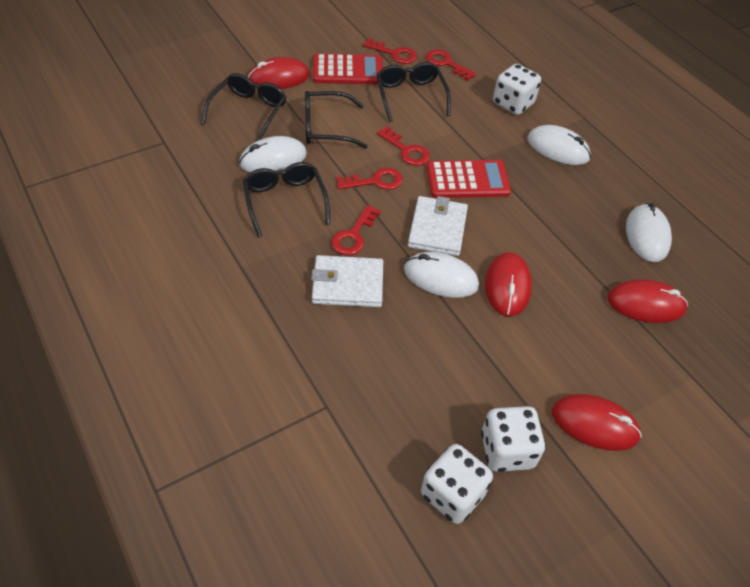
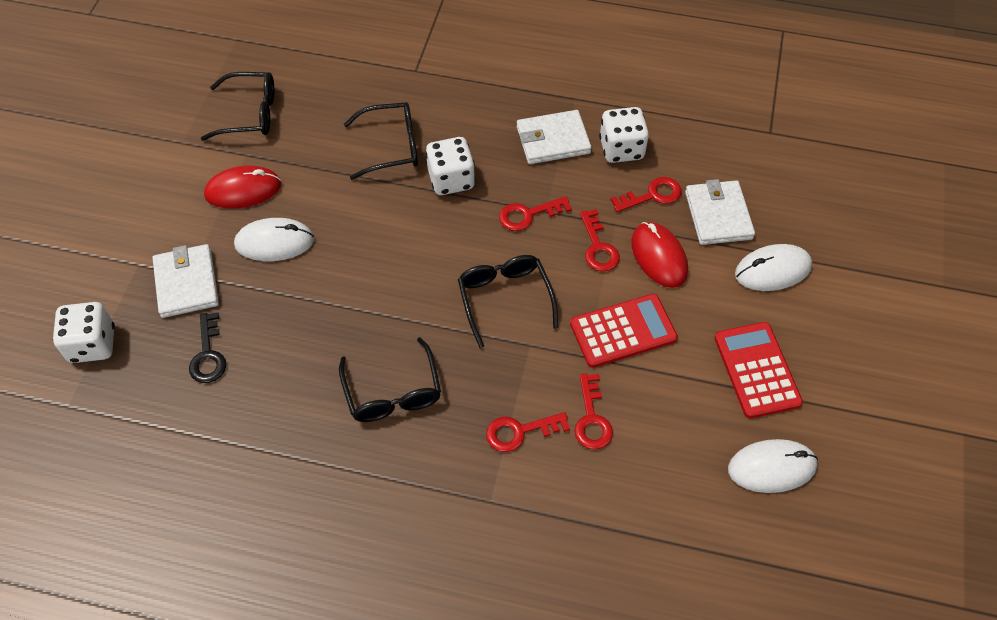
black key: none = 0 -> [189,312,226,383] = 1
red mouse: [248,57,310,89] [485,252,532,316] [552,394,642,451] [607,279,688,323] = 4 -> [204,166,281,209] [631,222,688,288] = 2
white mouse: [239,136,307,172] [404,252,479,298] [527,125,591,165] [626,203,672,262] = 4 -> [234,218,314,261] [728,439,818,493] [735,244,812,291] = 3
white wallet: [311,255,383,307] [408,196,468,256] = 2 -> [153,244,219,318] [517,110,592,164] [685,179,755,245] = 3

